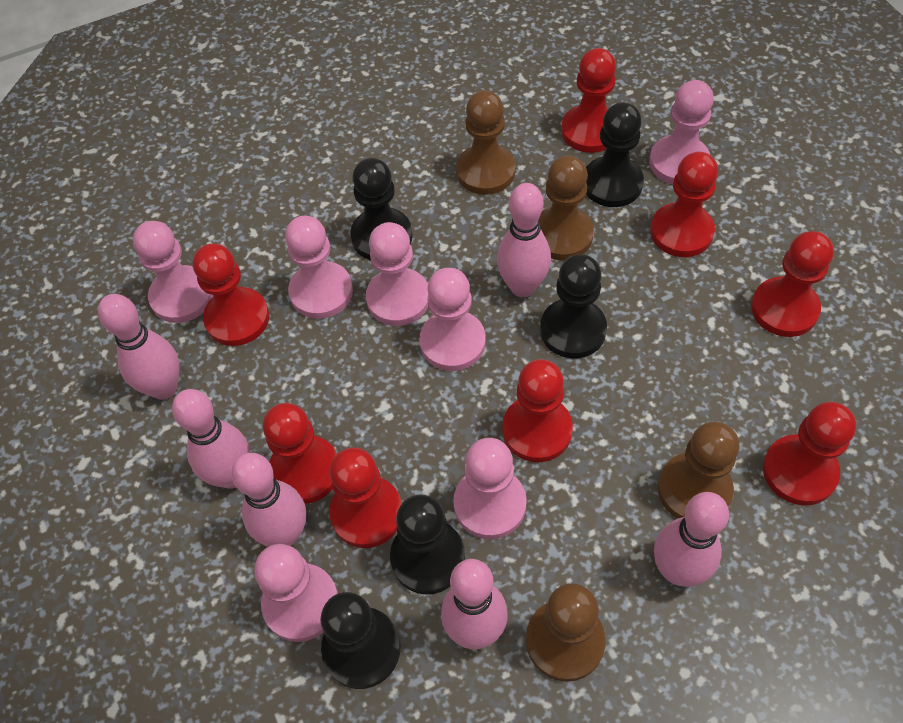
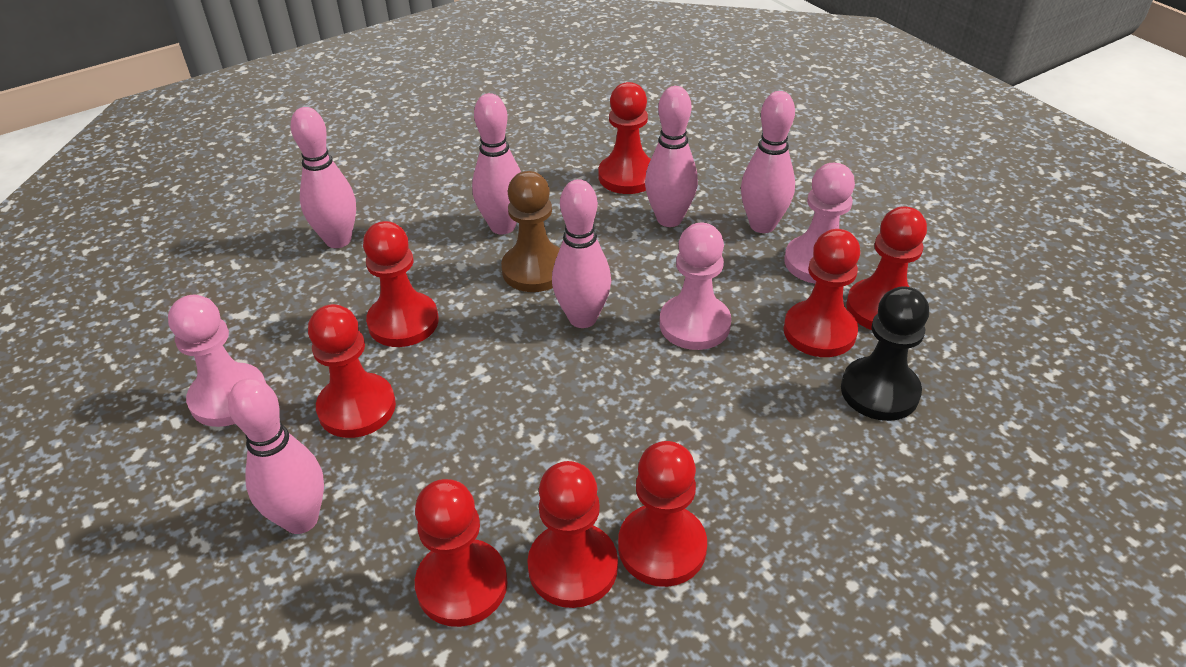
black pawn: [320,592,400,689] [350,158,413,260] [390,494,465,595] [540,254,607,358] [586,102,644,207] = 5 -> [841,286,929,421] = 1
brown pawn: [456,90,515,195] [526,583,606,682] [539,155,594,260] [658,421,739,519] = 4 -> [501,171,560,292] = 1
pink pawn: [133,221,213,323] [254,544,338,642] [285,216,353,319] [366,222,428,326] [420,268,486,371] [453,438,526,539] [649,80,714,184] = 7 -> [168,295,266,427] [660,223,731,350] [784,163,855,284] = 3

